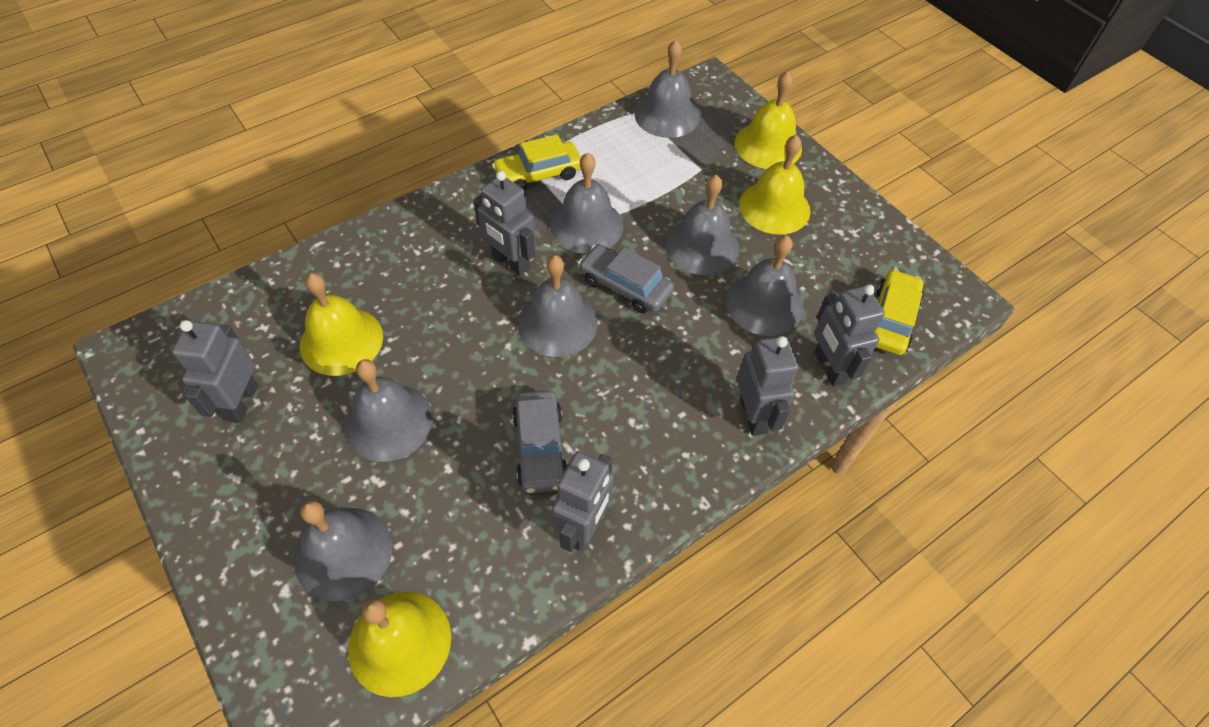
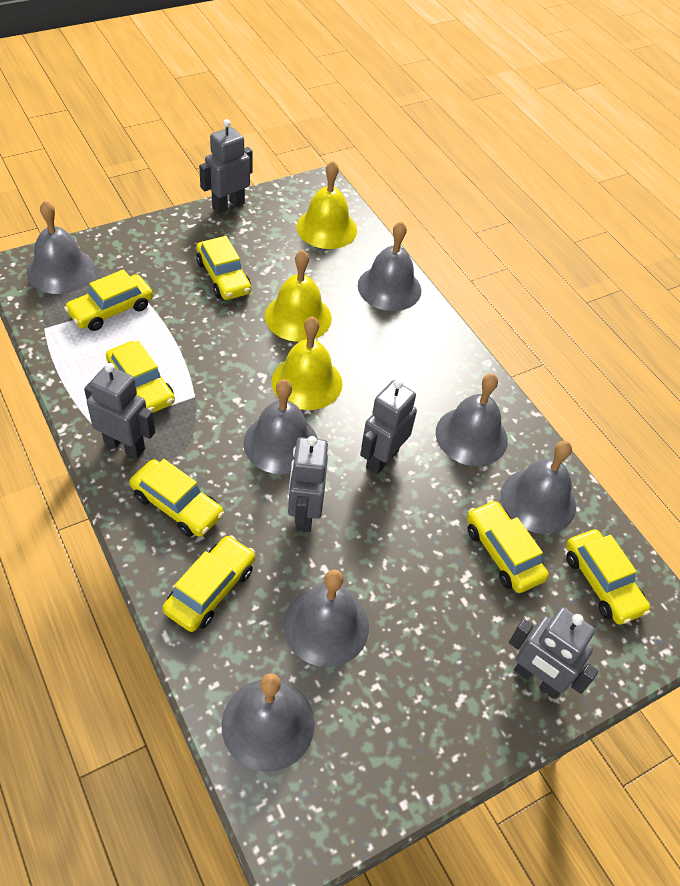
grey car: [512,390,568,493] [578,244,674,314] = 2 -> none = 0
yellow bell: [300,273,383,376] [348,592,451,697] [735,71,802,169] [739,135,811,235] = 4 -> [265,250,332,342] [271,316,343,410] [296,161,357,249] = 3
yellow car: [492,134,581,190] [875,269,924,355] = 2 -> [64,269,153,331] [106,341,175,413] [129,459,224,537] [162,535,255,632] [196,236,251,300] [467,500,549,593] [566,529,650,625] = 7

